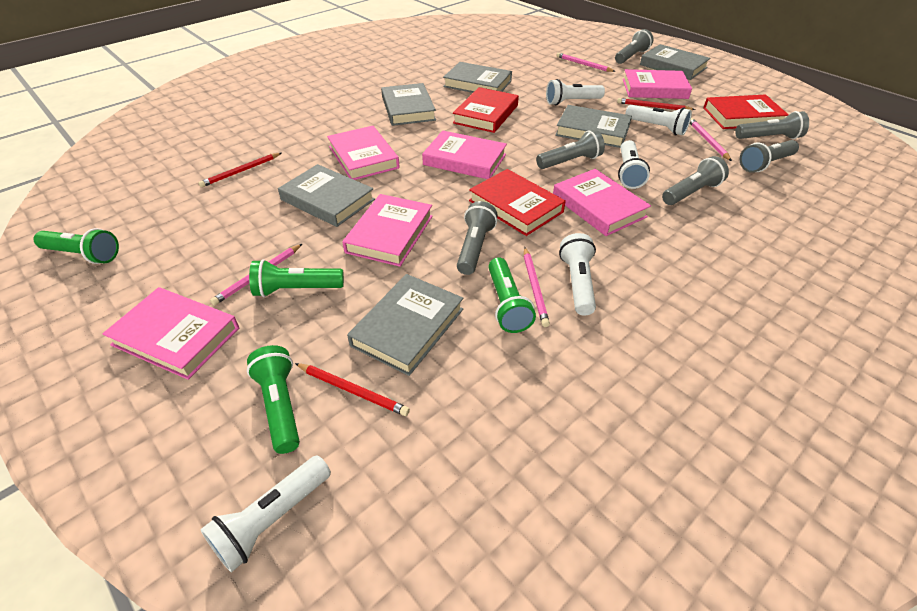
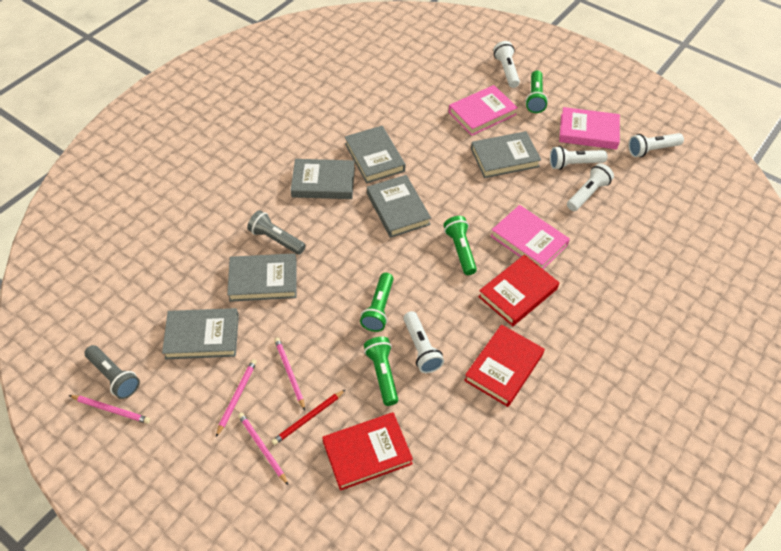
grey flashlight: [457,201,498,275] [536,130,605,169] [615,29,654,64] [662,156,729,205] [735,111,809,139] [740,140,799,173] = 6 -> [84,345,140,399] [247,210,306,255] = 2
pink book: [102,287,239,380] [327,126,400,180] [342,194,433,267] [422,131,507,179] [553,169,651,236] [623,69,692,99] = 6 -> [449,85,518,136] [491,205,570,269] [559,107,620,150] = 3
red pencil: [198,153,281,187] [295,363,410,416] [617,98,695,110] = 3 -> [271,389,346,445] = 1

